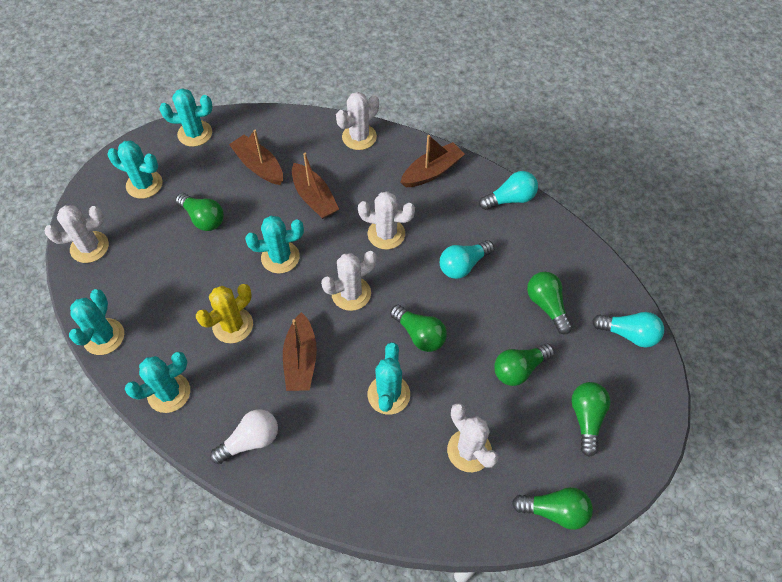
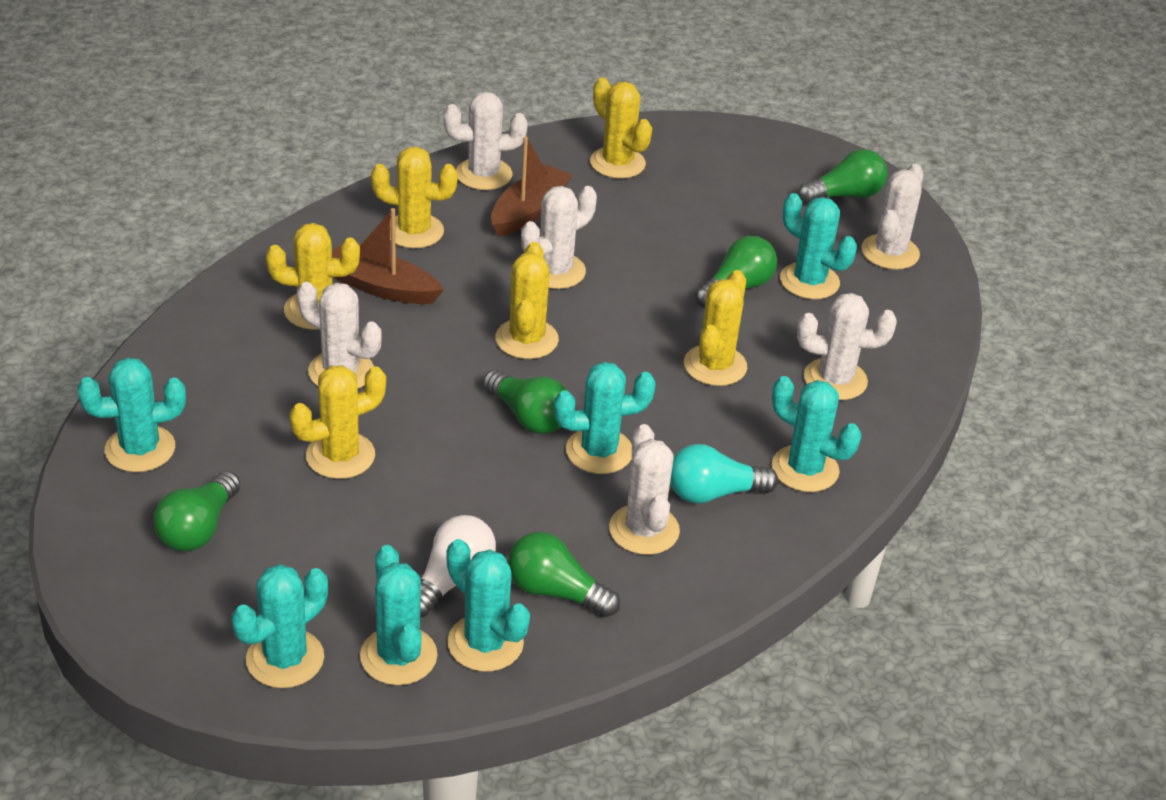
brown boat: [229,130,283,185] [283,312,317,391] [292,153,339,219] [400,135,465,187] = 4 -> [332,208,444,304] [491,136,573,236] = 2
green light bulb: [175,193,224,231] [390,305,447,352] [494,343,554,386] [512,487,593,530] [527,272,572,334] [571,382,610,457] = 6 -> [153,471,241,551] [483,370,567,434] [508,532,620,617] [695,236,777,308] [798,149,887,204] = 5
turquoise cactus: [69,289,124,355] [107,141,163,199] [125,351,190,413] [159,88,213,147] [245,216,304,273] [368,342,410,415] = 6 -> [77,358,186,472] [231,564,328,688] [360,545,438,685] [446,539,530,672] [554,362,656,474] [772,376,861,492] [780,193,857,299] = 7
turquoise light bulb: [440,240,494,279] [479,171,538,210] [592,312,664,347] = 3 -> [670,444,778,503] = 1
white cactus: [45,205,109,263] [321,251,377,311] [336,92,379,150] [358,191,415,250] [447,403,499,472] = 5 -> [297,282,382,389] [443,92,528,190] [521,186,597,289] [609,424,680,555] [797,293,897,400] [861,164,923,270] = 6
yellow cactus: [196,284,253,343] = 1 -> [266,223,360,330] [289,365,386,479] [371,147,458,248] [495,242,559,359] [590,77,652,179] [684,270,747,386] = 6

